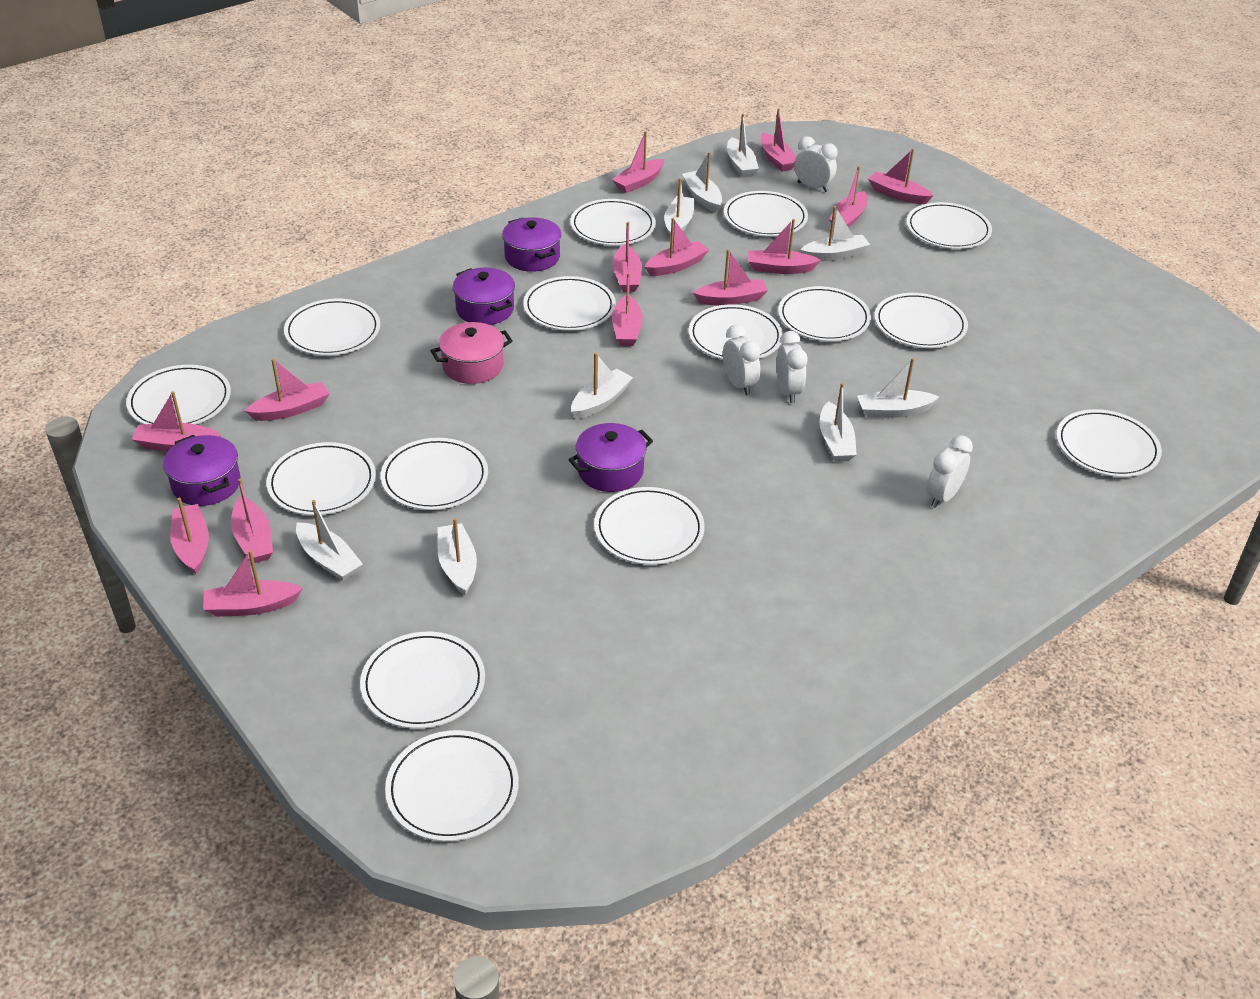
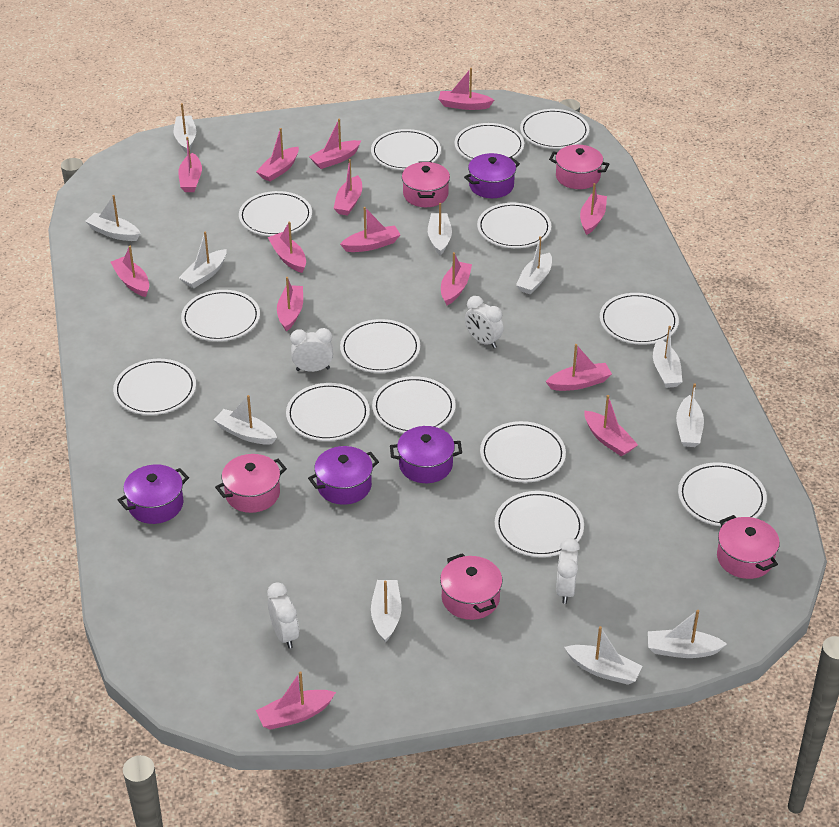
pink pot: [430,322,513,384] = 1 -> [215,454,287,513] [402,161,450,207] [440,553,502,620] [549,145,609,189] [717,515,780,579] = 5
white boat: [296,500,363,581] [437,518,477,595] [571,353,633,419] [664,178,695,238] [682,152,722,212] [727,114,759,177] [800,206,870,261] [820,383,857,462] [857,358,939,418] = 9 -> [85,195,141,241] [174,103,196,153] [179,231,226,288] [214,395,277,445] [371,580,402,643] [428,203,452,256] [516,236,552,294] [564,626,642,685] [648,610,727,658] [653,326,682,388] [676,383,704,447] = 11
white plate: [126,365,231,425] [266,442,376,515] [284,299,380,356] [360,632,485,729] [381,438,488,510] [385,730,519,841] [523,276,616,331] [570,199,656,246] [594,487,705,565] [689,304,783,360] [724,191,808,237] [778,286,871,341] [874,293,968,348] [906,202,992,249] [1056,409,1162,477] = 15 -> [113,359,196,415] [181,290,260,341] [239,191,312,236] [286,383,370,441] [340,319,420,373] [371,129,441,170] [372,376,456,433] [454,123,524,160] [477,203,551,248] [480,421,566,483] [495,491,584,557] [520,109,589,149] [600,293,679,345] [678,463,767,526] = 14

